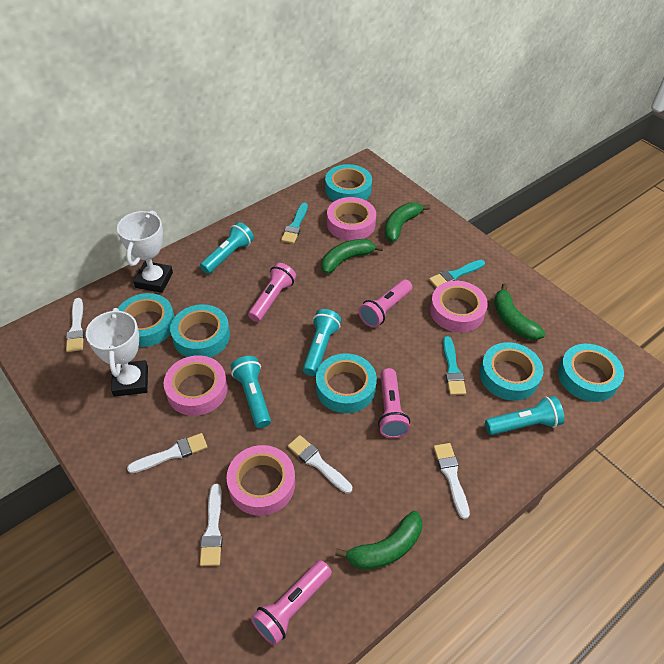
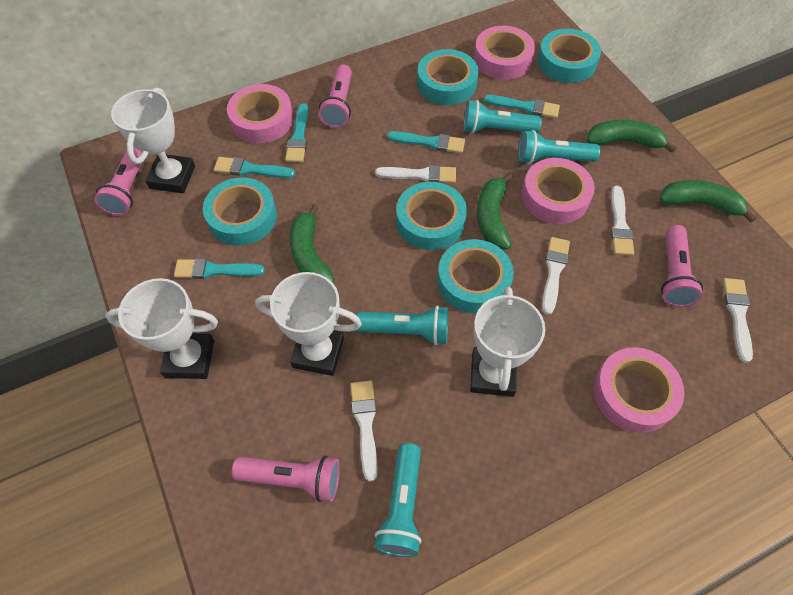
turquoise brush: [281,203,308,244] [429,260,485,288] [443,336,466,395] = 3 -> [174,258,265,279] [214,157,295,178] [285,103,309,162] [387,131,465,153] [484,95,560,118] = 5
turquoise tape: [118,293,174,347] [170,304,230,357] [316,353,377,413] [325,164,372,201] [480,342,543,401] [558,344,624,402] = 6 -> [203,177,277,246] [396,182,467,250] [417,49,479,105] [437,239,514,313] [538,29,601,83] = 5
white trophy: [86,308,148,397] [117,210,173,293] = 2 -> [106,278,218,379] [111,88,195,193] [255,272,362,376] [470,286,545,397] = 4

